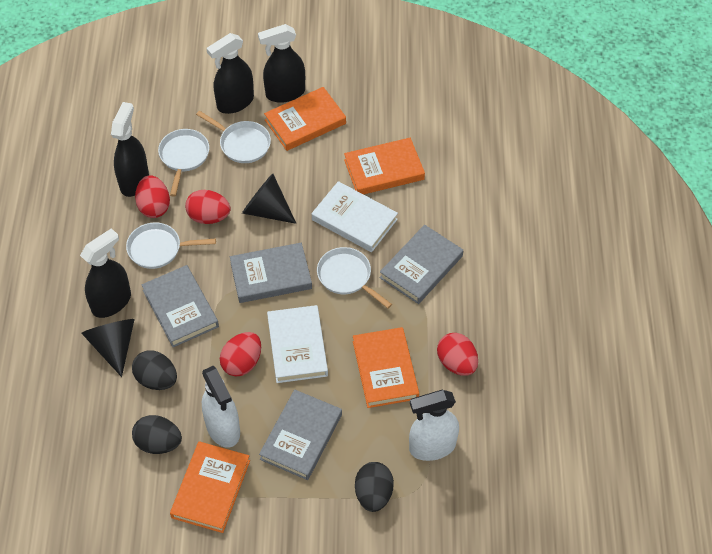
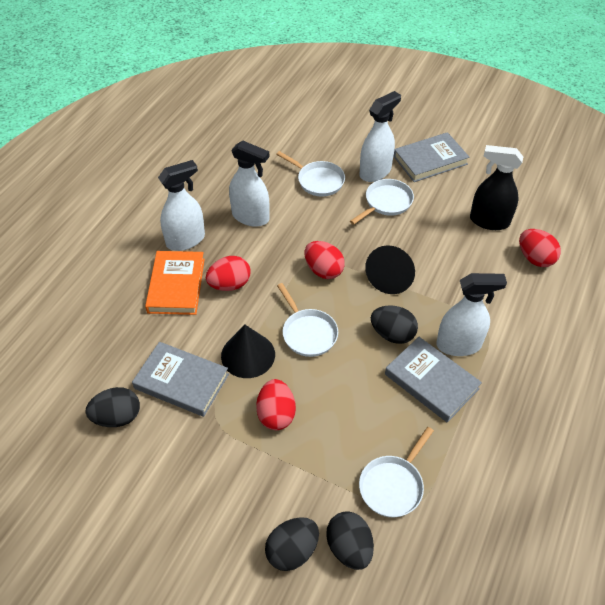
black egg: [132,350,177,390] [132,415,182,454] [355,462,394,512] = 3 -> [86,387,140,427] [265,517,319,571] [326,511,374,570] [371,305,418,344] = 4
black spray bottle: [80,228,131,318] [111,102,149,197] [206,33,254,114] [258,24,305,103] = 4 -> [470,145,523,230] = 1
grey book: [142,265,219,347] [230,243,312,303] [259,389,342,480] [380,225,463,304] = 4 -> [132,342,229,417] [385,337,482,423] [393,132,470,182] = 3
orange book: [170,441,250,533] [264,87,346,151] [344,138,425,195] [353,327,419,408] = 4 -> [145,251,205,315] = 1
white book: [267,305,328,383] [312,181,398,252] = 2 -> none = 0
white spray bottle: [202,366,240,448] [409,390,459,461] = 2 -> [158,160,205,251] [229,140,270,227] [360,91,401,182] [436,273,507,356] = 4

